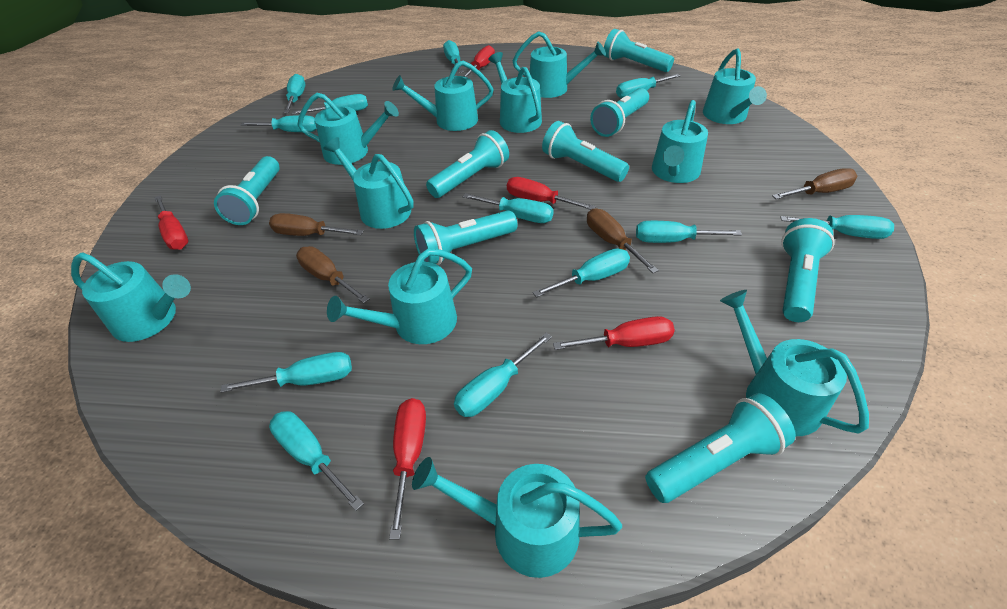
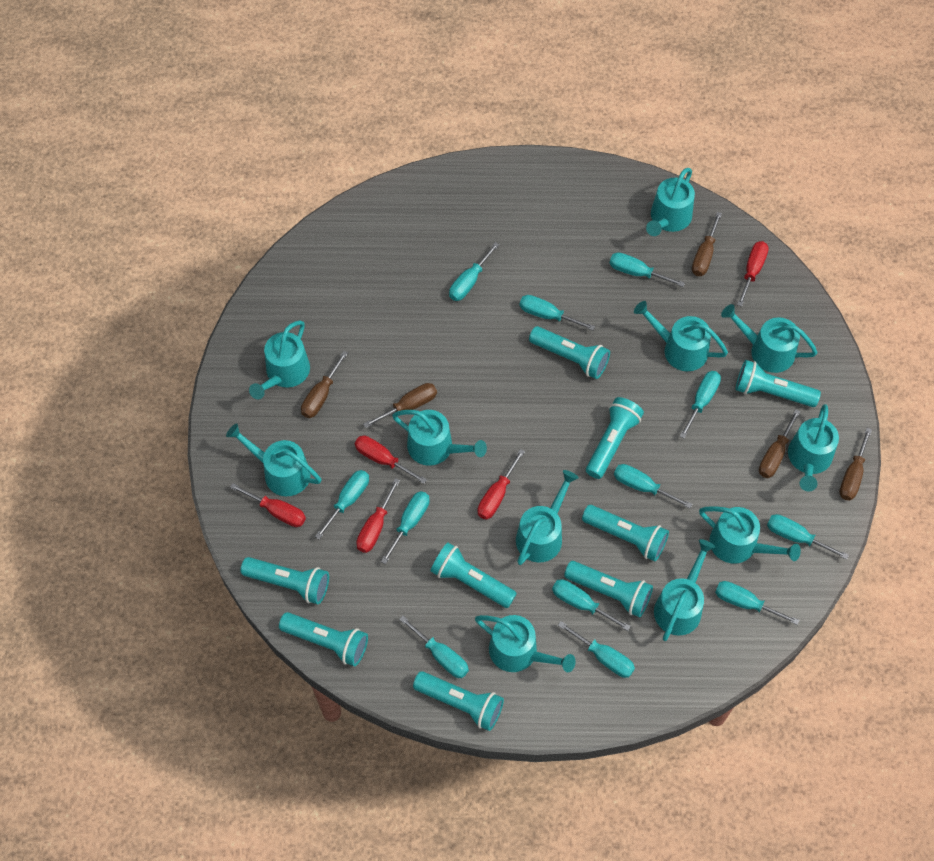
brown screwdriver: [269,213,363,236] [296,246,369,303] [587,208,659,273] [772,168,857,199] = 4 -> [301,351,348,418] [363,383,437,428] [692,212,722,276] [759,409,800,478] [839,428,872,501] = 5
turquoise flashlight: [214,156,280,225] [414,210,518,265] [426,130,509,198] [542,121,629,182] [590,88,649,137] [604,29,674,72] [645,393,795,503] [781,218,835,322] = 8 -> [241,557,329,604] [279,612,368,666] [413,671,504,731] [430,542,517,608] [529,326,610,379] [564,561,653,617] [582,505,669,561] [586,397,644,479] [735,360,821,407] = 9

